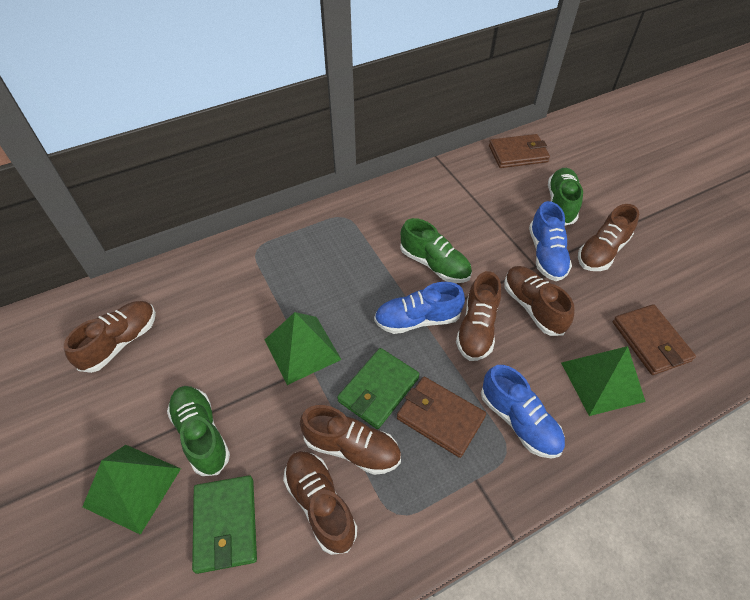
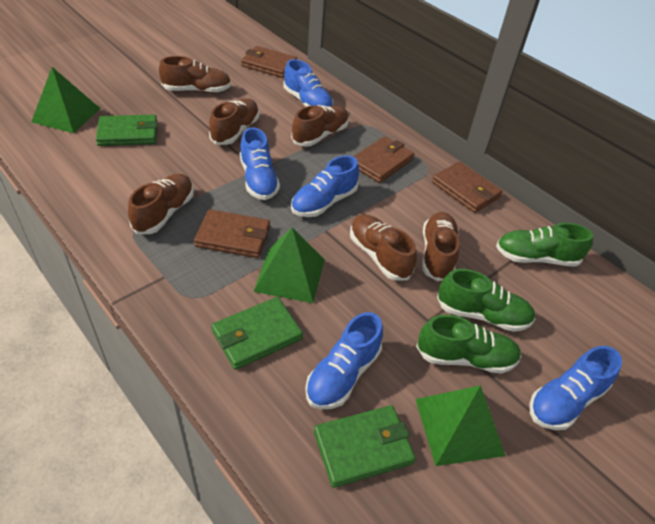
blue shoe: [374,282,465,334] [481,365,565,459] [529,201,572,281] = 3 -> [240,127,280,200] [284,59,334,107] [291,155,359,217] [305,312,383,409] [529,346,622,430] = 5
brown wallet: [397,377,486,458] [489,134,550,168] [613,304,696,375] = 3 -> [194,209,270,258] [241,46,297,78] [353,136,414,183] [432,162,503,213] = 4
green wallet: [192,476,257,574] [337,348,420,429] = 2 -> [96,115,157,146] [211,297,303,370] [314,405,416,488] = 3

